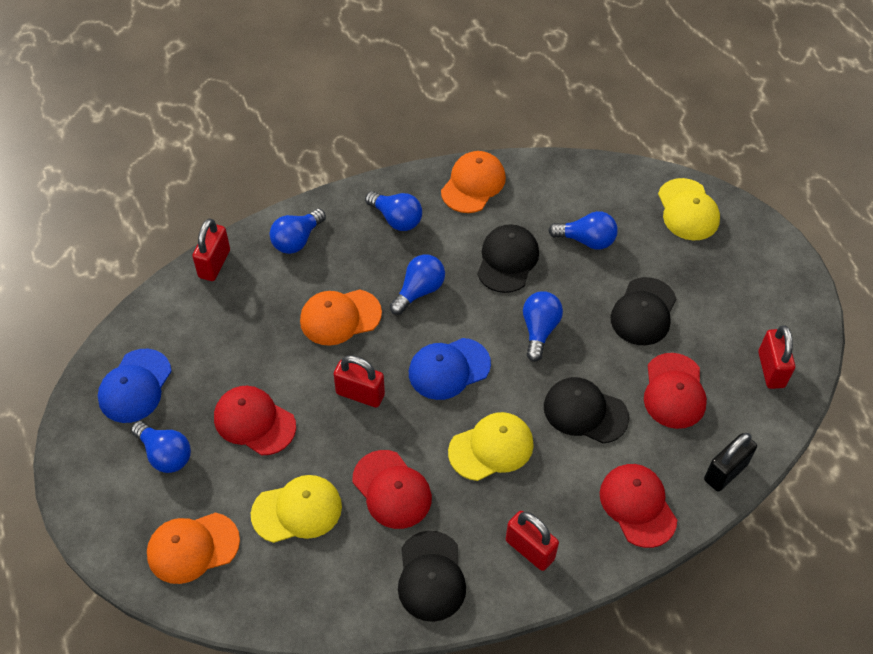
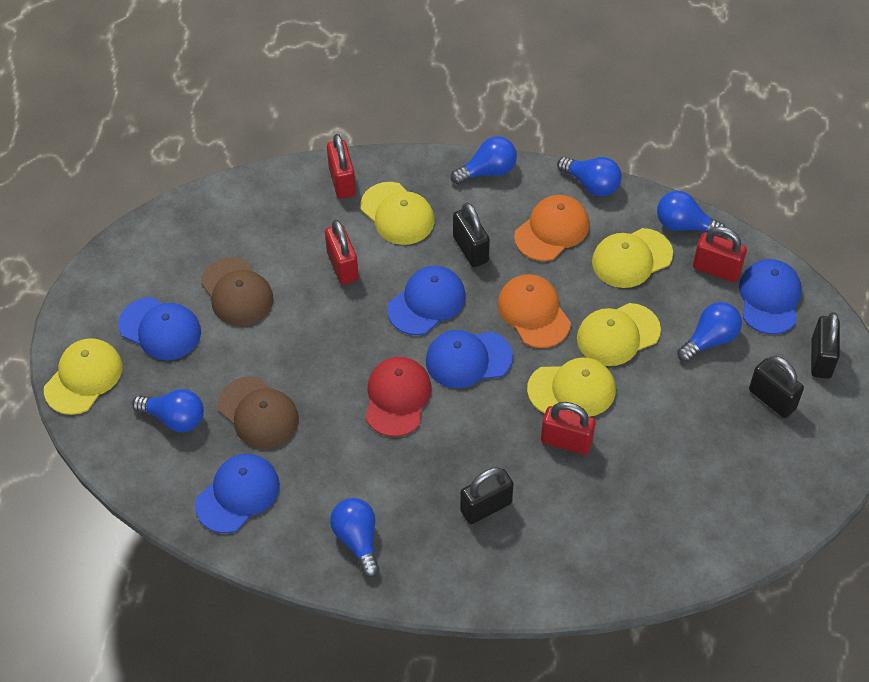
black cap: [398,531,466,622] [477,224,539,293] [544,377,629,444] [611,277,676,345] = 4 -> none = 0
black padlock: [704,433,757,492] = 1 -> [453,203,490,267] [460,467,514,524] [749,356,804,418] [811,312,840,379] = 4
blue cap: [98,349,172,423] [409,338,491,400] = 2 -> [118,297,201,360] [195,454,280,533] [387,266,466,335] [426,330,513,388] [739,259,802,334] = 5
brown cap: none = 0 -> [201,257,274,326] [218,376,299,449] = 2
orange cap: [147,513,240,584] [300,289,382,346] [441,151,506,213] = 3 -> [497,274,571,348] [514,195,589,261] = 2
red cap: [214,386,296,455] [353,450,432,529] [600,464,677,548] [644,353,707,429] = 4 -> [365,357,432,437] = 1
yellow cap: [251,475,342,543] [448,412,534,481] [658,178,720,240] = 3 -> [44,338,122,415] [360,182,435,245] [527,357,616,417] [577,303,661,366] [592,228,673,288] = 5

